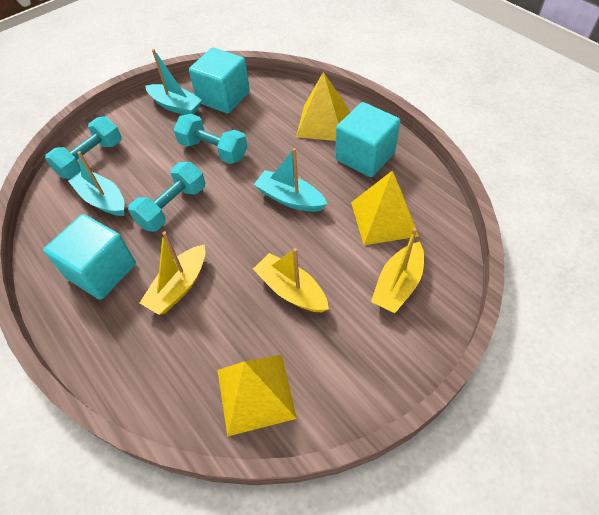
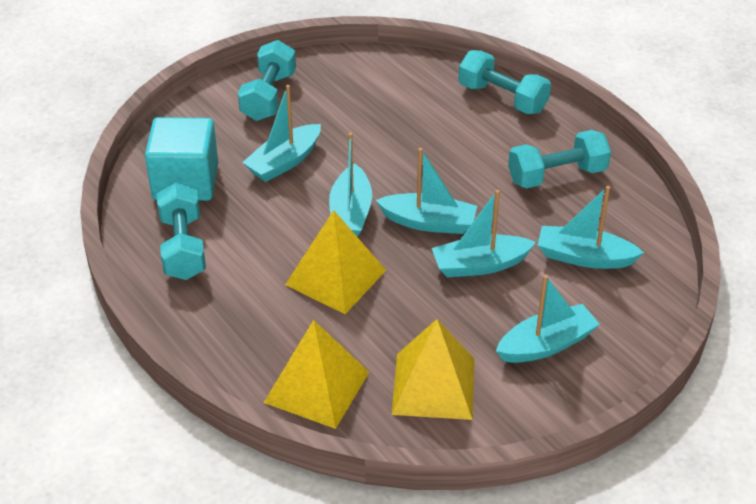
turquoise boat: [68,151,125,216] [145,49,203,115] [254,148,327,212] = 3 -> [242,85,321,182] [329,133,372,237] [376,148,477,234] [432,190,536,277] [496,275,600,363] [538,186,644,269] = 6
turquoise cube: [43,214,136,300] [189,48,250,114] [335,102,400,177] = 3 -> [145,117,218,201] = 1
turquoise dumbbell: [45,116,122,179] [128,162,205,232] [173,114,247,164] = 3 -> [157,182,206,280] [238,40,296,121] [458,50,551,114] [508,130,611,188] = 4
yellow boat: [140,231,205,315] [253,248,329,313] [371,228,424,313] = 3 -> none = 0

